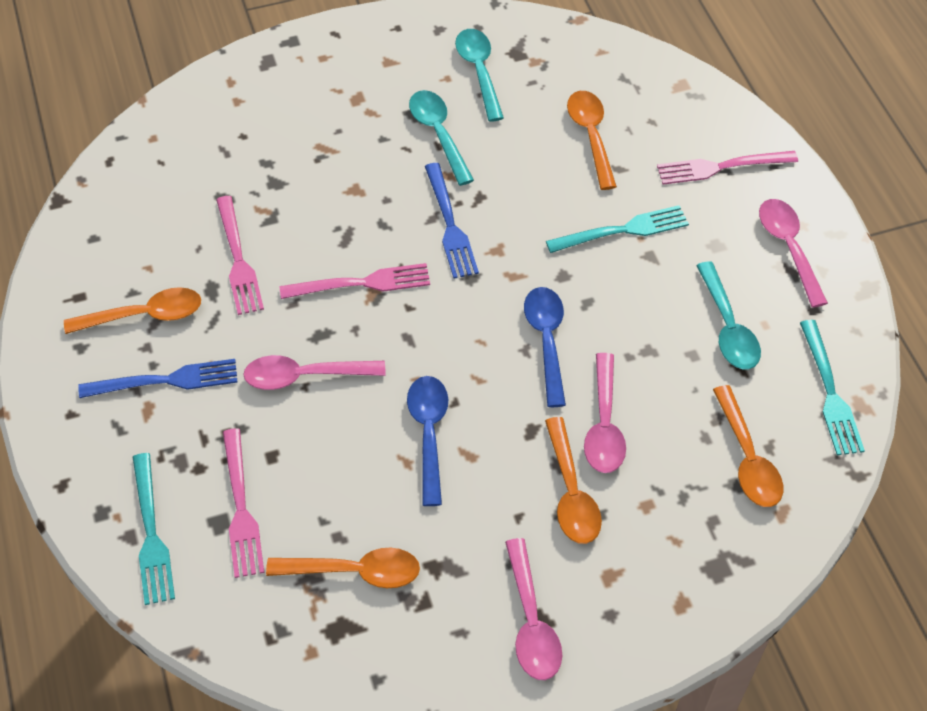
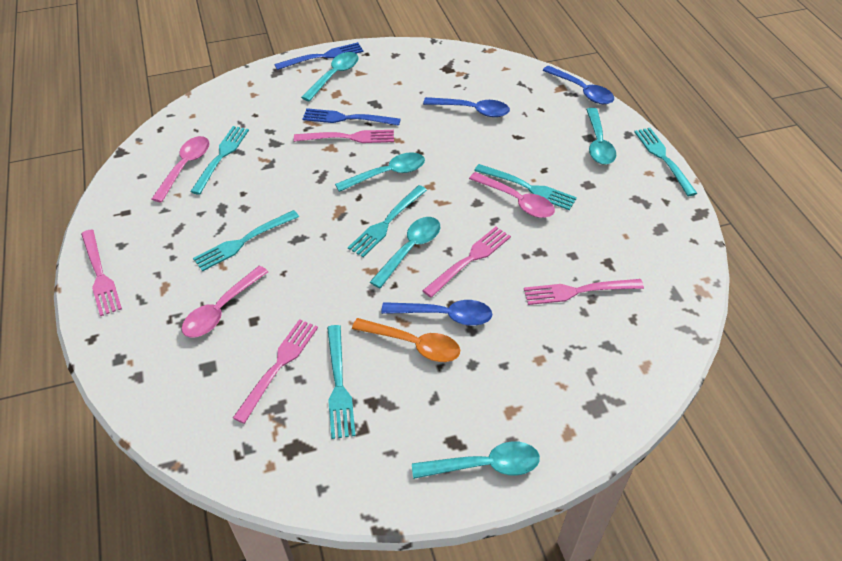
blue spoon: [407,376,448,506] [524,287,566,407] = 2 -> [381,300,492,326] [423,97,510,117] [542,66,614,104] = 3
orange spoon: [64,287,201,334] [266,548,420,588] [545,417,602,544] [567,91,617,190] [713,385,783,507] = 5 -> [352,318,460,362] = 1
pink fork: [216,196,264,315] [223,428,264,578] [280,263,430,299] [657,151,798,185] = 4 -> [81,229,122,316] [233,319,318,424] [294,130,394,143] [422,227,511,298] [524,279,644,305] = 5
pink spoon: [243,355,386,390] [505,538,562,680] [584,353,626,473] [759,199,828,308] = 4 -> [152,136,210,203] [182,266,268,338] [469,172,555,218] = 3
turquoise fork: [133,453,175,605] [546,205,689,253] [800,320,865,455] = 3 -> [190,126,249,195] [193,210,299,271] [327,325,356,439] [348,185,427,257] [474,164,577,210] [634,128,698,196] = 6
turquoise spoon: [409,90,474,186] [455,29,504,122] [696,262,761,369] = 3 -> [301,52,358,101] [335,152,425,192] [370,217,440,288] [412,441,540,479] [586,108,616,165] = 5

